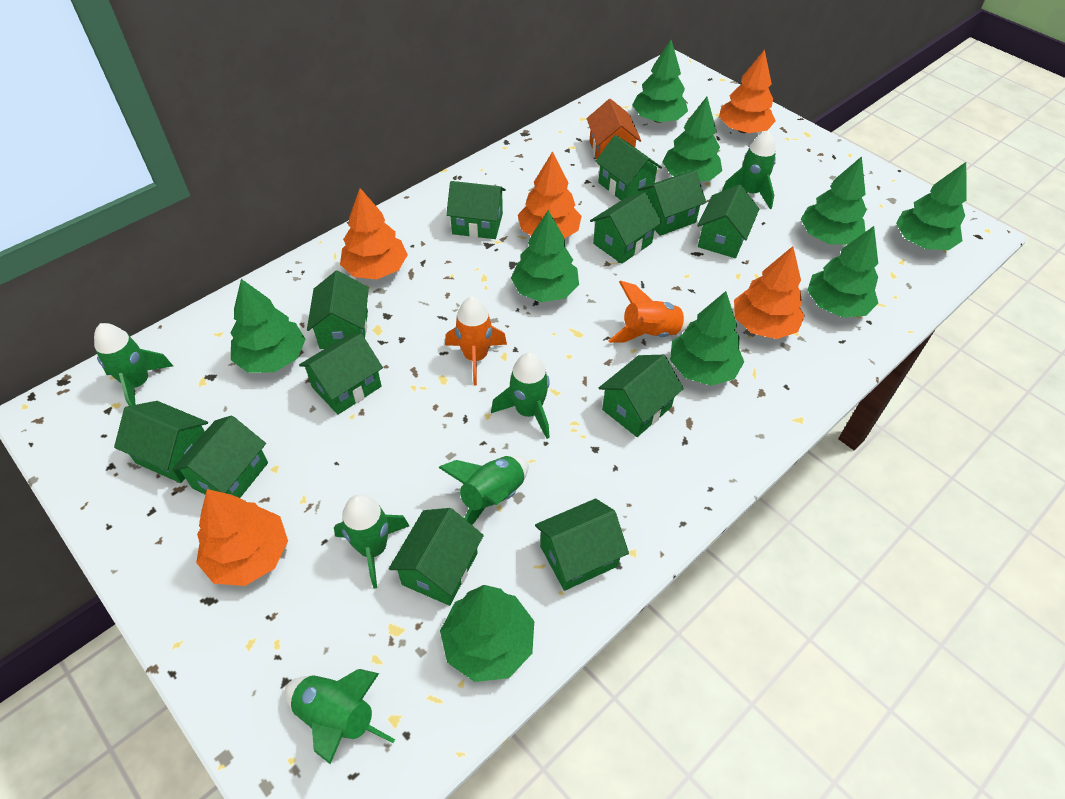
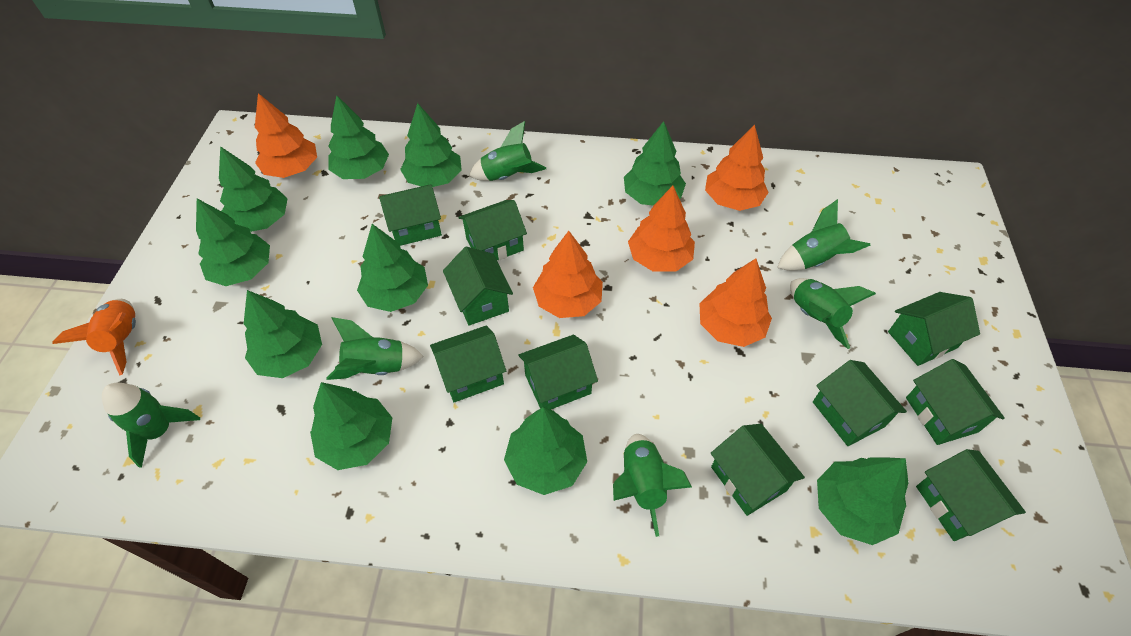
green house: [114,401,208,483] [172,415,268,498] [299,333,383,415] [307,271,369,349] [389,508,484,606] [446,181,506,239] [535,499,629,591] [590,192,662,264] [595,135,662,200] [599,355,684,437] [638,171,706,236] [697,184,759,258] = 12 -> [379,185,442,246] [430,326,506,402] [443,246,513,326] [458,200,527,260] [518,335,598,410] [711,424,805,516] [813,360,907,446] [888,292,980,366] [906,359,1005,445] [916,449,1026,541] = 10
green tree: [231,279,305,373] [440,585,534,682] [511,210,579,302] [632,40,688,123] [662,97,722,181] [670,291,744,386] [801,156,867,245] [807,226,878,317] [896,162,967,250] = 9 -> [196,199,270,286] [219,146,288,232] [244,290,322,378] [310,382,392,470] [328,95,389,179] [357,224,428,312] [400,103,462,187] [504,407,587,495] [624,121,686,206] [817,457,908,545] = 10
orange house: [586,99,641,165] = 1 -> none = 0
orange rocket: [445,297,507,385] [608,281,693,343] = 2 -> [52,299,136,376] = 1

